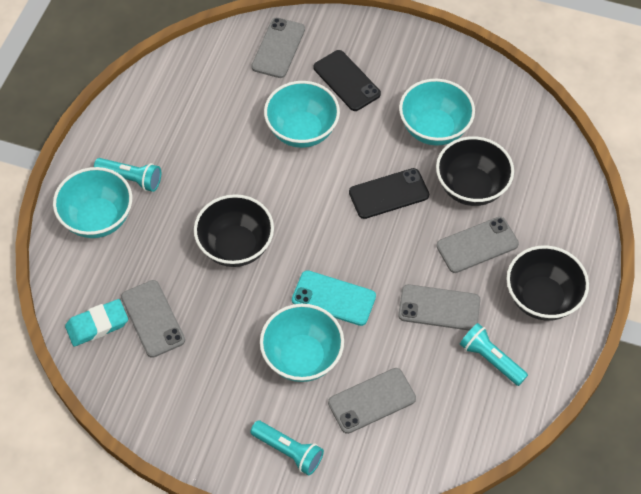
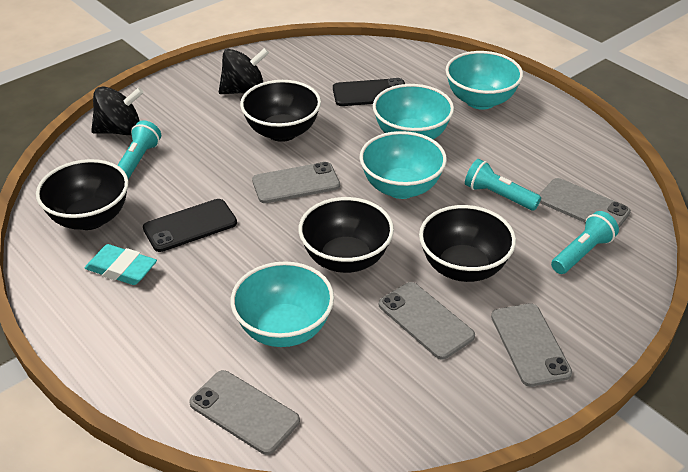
black bowl: [194,194,274,267] [436,136,514,206] [506,245,589,321] = 3 -> [36,159,129,230] [240,80,321,142] [299,197,394,273] [419,205,516,282] = 4
black spinning top: none = 0 -> [91,86,144,135] [219,48,269,94] = 2
turquoise phone: [292,270,376,326] = 1 -> none = 0

